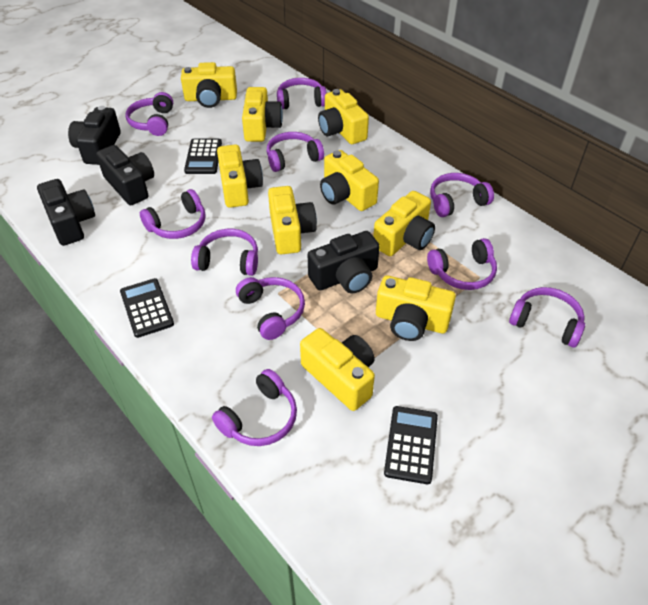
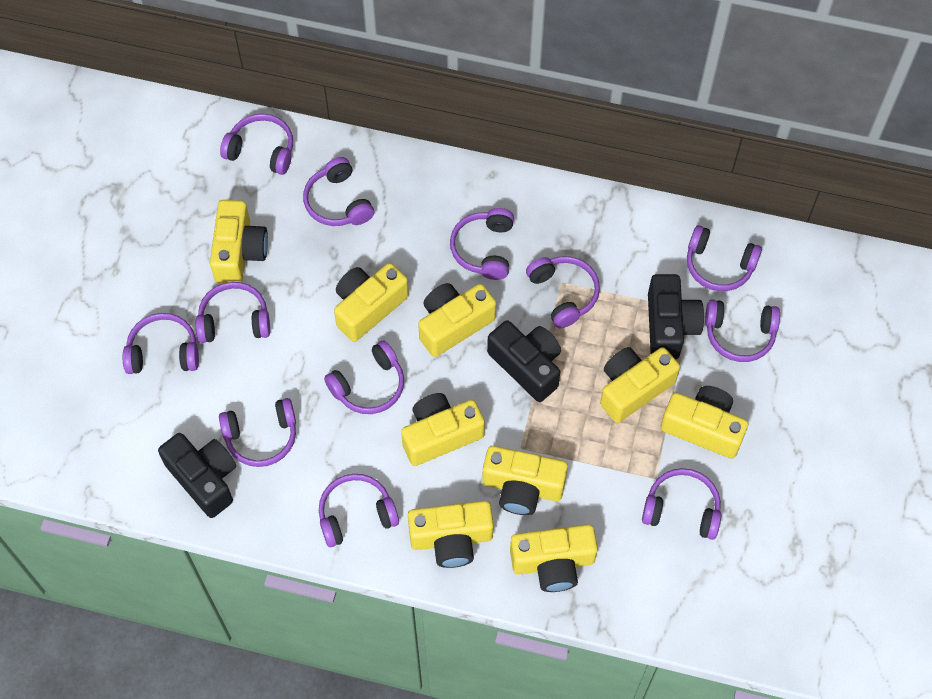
black calculator: [120,278,174,338] [184,139,222,174] [384,406,438,484] = 3 -> none = 0
black camera: [37,179,95,246] [68,106,121,165] [96,145,154,205] [308,231,380,294] = 4 -> [158,433,236,518] [487,320,561,402] [648,274,704,359] = 3
purple headphones: [125,92,173,136] [140,189,206,239] [191,229,258,276] [212,369,297,446] [236,277,305,340] [267,132,324,172] [277,78,326,110] [427,238,497,290] [430,173,494,217] [509,287,585,348] = 10 -> [123,313,199,374] [196,282,270,343] [219,398,296,467] [220,114,293,175] [303,157,374,226] [319,474,399,547] [324,340,404,414] [450,208,514,280] [526,256,600,328] [642,468,721,540] [687,225,762,291] [705,300,780,362] = 12

